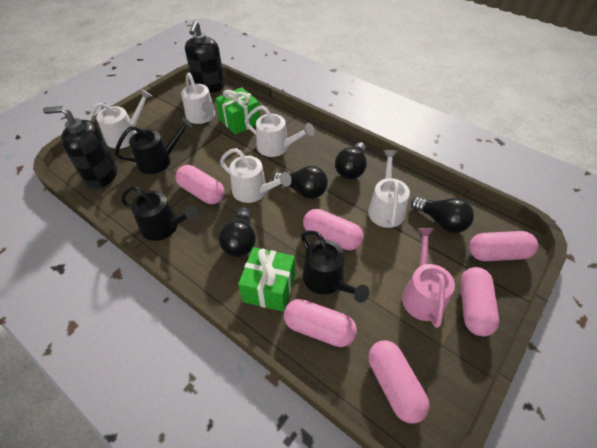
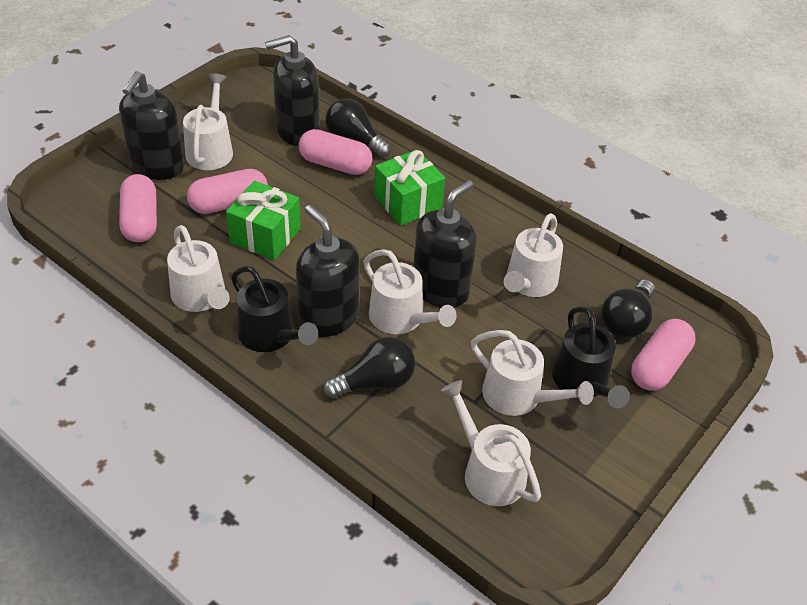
black light bulb: [219,207,256,257] [272,166,328,199] [335,142,367,179] [411,197,474,233] = 4 -> [323,336,415,399] [325,98,391,158] [601,280,655,339] = 3
black soap dispenser: [43,106,118,188] [185,21,225,93] = 2 -> [119,71,185,180] [265,35,320,146] [296,205,360,337] [413,180,477,308] = 4
black watering can: [115,117,192,174] [121,186,199,241] [301,230,370,303] = 3 -> [231,266,318,352] [552,306,630,408] = 2
pink capsule: [175,165,224,204] [284,299,357,347] [303,209,364,250] [369,340,429,424] [460,267,499,336] [469,231,538,261] = 6 -> [119,174,157,242] [187,169,268,214] [299,129,372,175] [631,319,696,391] = 4
pink watering can: [402,228,455,328] = 1 -> none = 0
white watering can: [88,89,152,148] [181,73,215,124] [220,148,292,203] [245,105,315,157] [368,150,410,228] = 5 -> [167,225,230,312] [183,73,233,170] [364,249,456,334] [441,380,541,506] [471,330,594,416] [504,213,563,297] = 6

